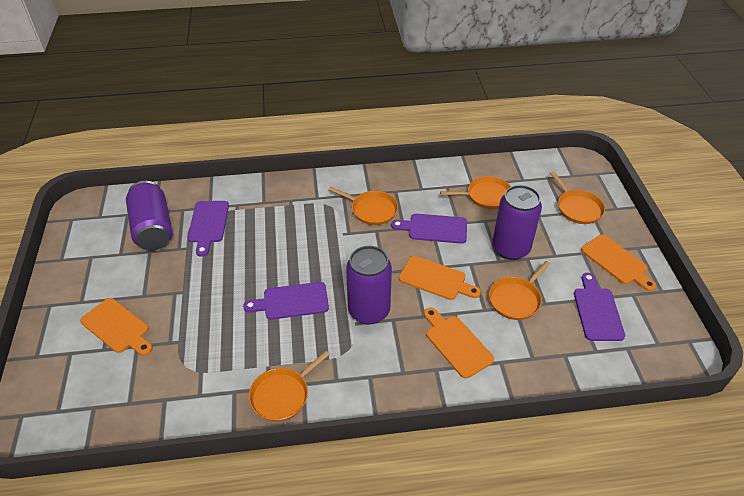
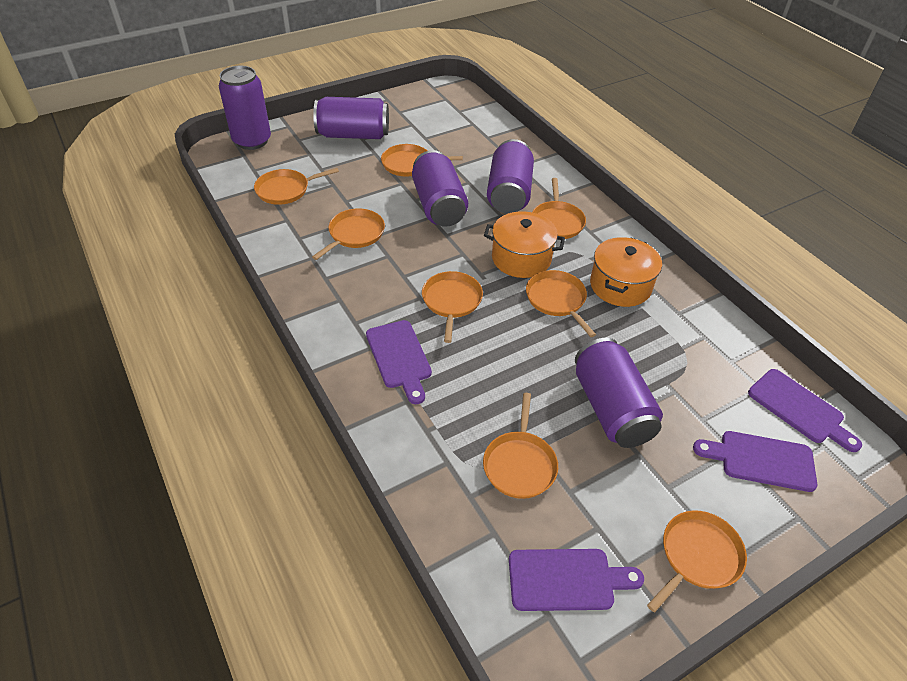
orange cutting board: [80,298,153,356] [399,256,481,300] [424,308,494,379] [581,235,657,291] = 4 -> none = 0
orange pan: [249,351,330,421] [329,187,398,225] [440,176,511,209] [489,261,550,320] [550,171,605,224] = 5 -> [254,168,339,205] [312,209,385,260] [381,144,463,176] [422,271,483,343] [483,393,558,499] [526,270,596,337] [532,178,586,239] [647,510,747,612] = 8
orange pot: none = 0 -> [484,211,565,278] [590,237,662,307] = 2
purple can: [126,181,173,250] [346,246,392,325] [492,185,542,260] = 3 -> [219,66,271,150] [313,97,389,139] [412,150,468,227] [487,139,534,214] [575,338,663,448] = 5

